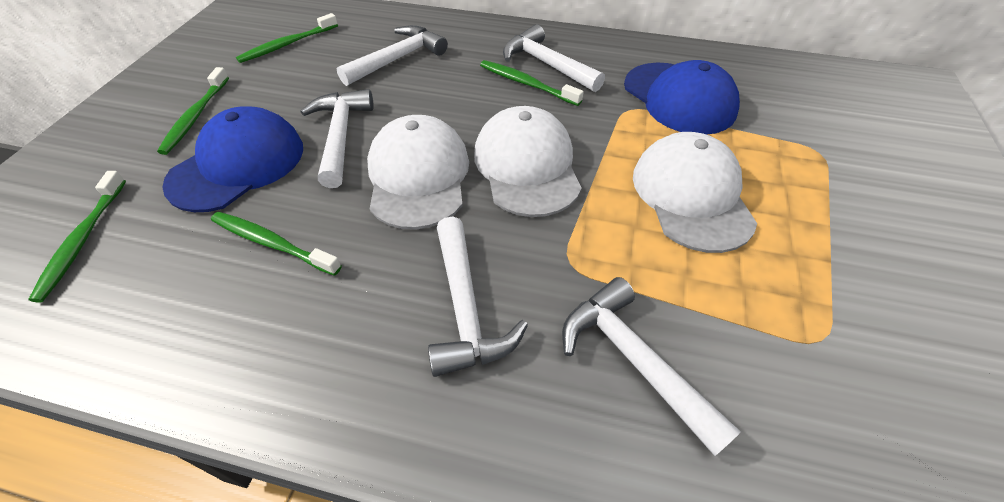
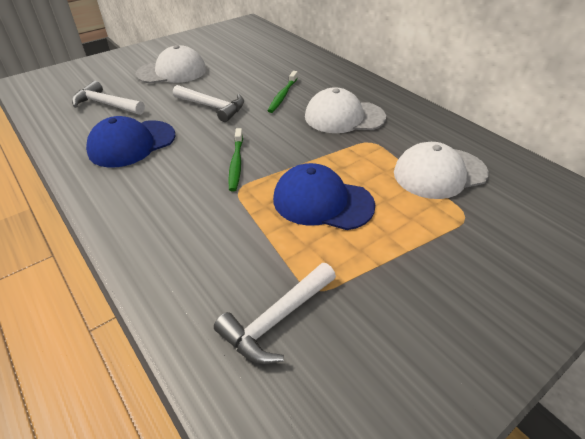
green toothbrush: [28,171,126,302] [157,67,229,155] [211,212,342,276] [236,13,338,63] [480,60,584,106] = 5 -> [228,128,243,191] [268,71,298,113] = 2
white hammer: [301,89,374,188] [337,25,448,86] [428,217,528,377] [503,24,605,92] [562,277,741,456] = 5 -> [72,81,145,115] [173,85,244,122] [214,263,336,364] = 3

